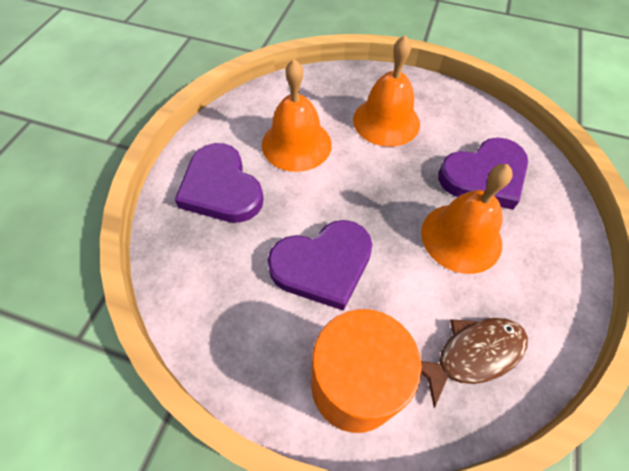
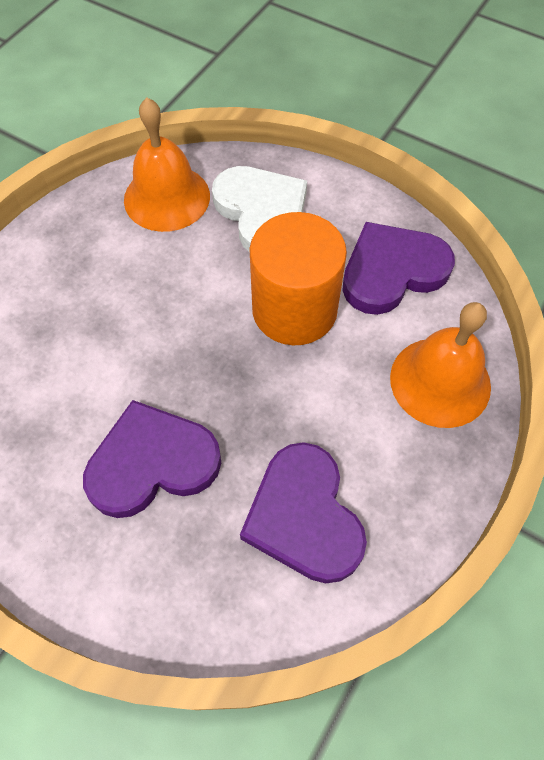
brown fish: [421,318,528,408] = 1 -> none = 0
orange bell: [262,59,332,172] [353,35,420,147] [421,164,513,274] = 3 -> [124,98,210,232] [390,302,491,428] = 2
white heart: none = 0 -> [212,166,307,252] = 1

